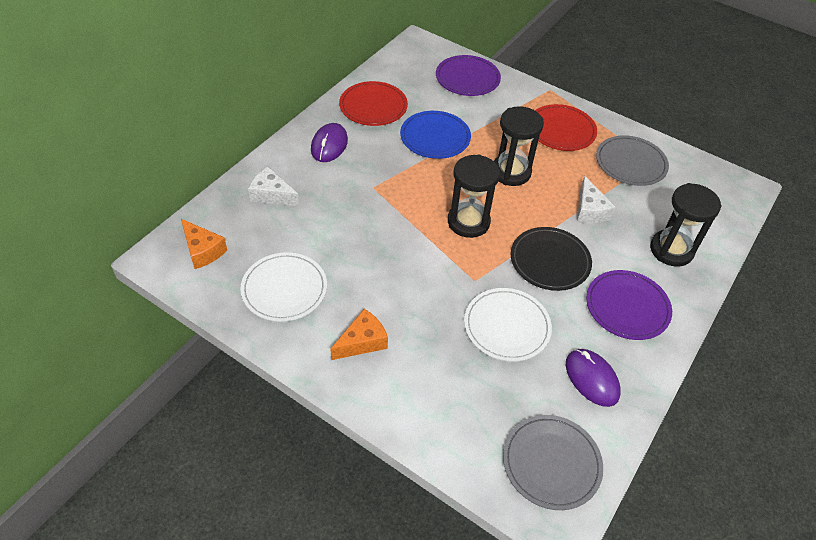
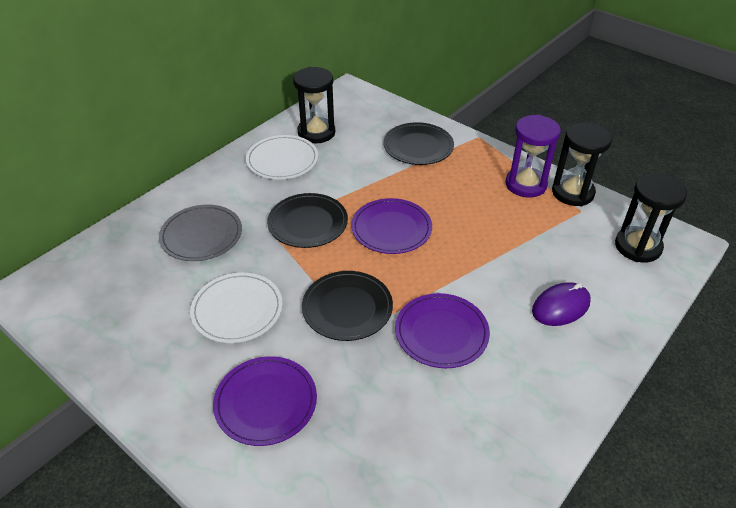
black plate: [511,227,592,291] = 1 -> [267,193,348,248] [302,271,393,341] [383,122,454,165] = 3
blue plate: [400,111,471,159] = 1 -> none = 0
grey plate: [503,415,603,510] [596,135,669,186] = 2 -> [159,204,242,261] = 1
orange cheese: [181,219,227,269] [330,309,388,360] = 2 -> none = 0
purple hourglass: none = 0 -> [506,115,561,198] = 1
purple mouse: [311,123,348,162] [566,349,621,407] = 2 -> [532,282,591,326] = 1
purple plate: [436,55,501,96] [586,270,672,340] = 2 -> [213,356,317,446] [351,198,432,254] [395,293,490,368] = 3
red plate: [339,81,408,126] [535,104,597,151] = 2 -> none = 0
white cheese: [248,167,299,206] [577,176,615,223] = 2 -> none = 0

